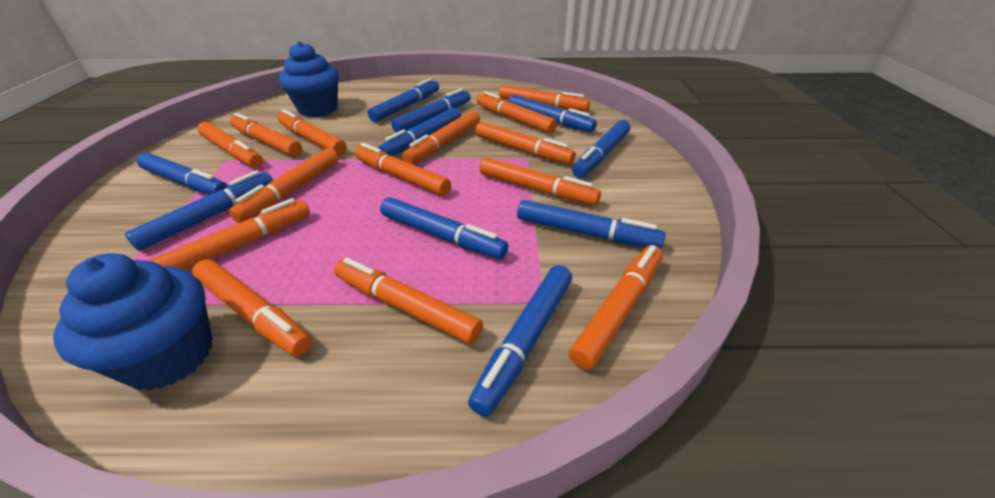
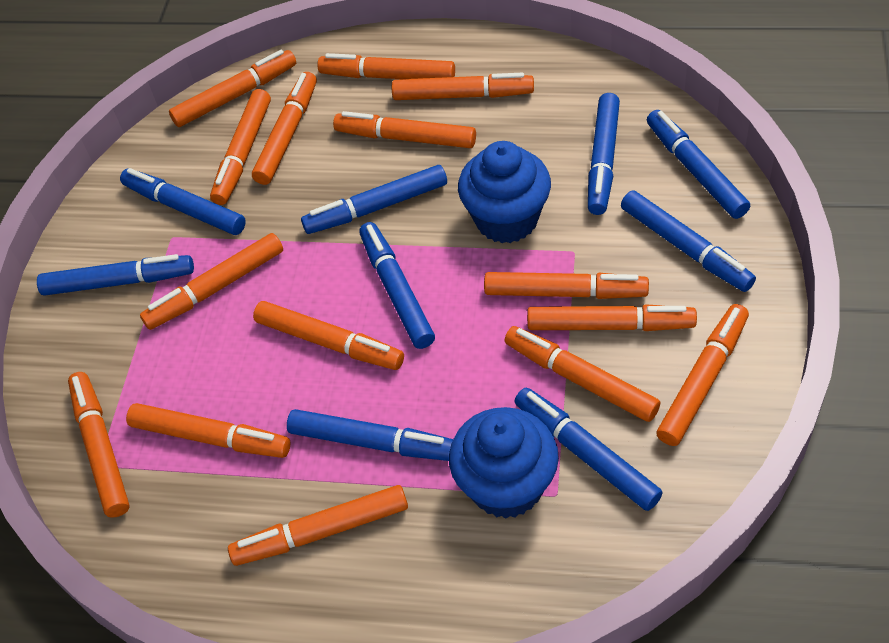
blue marker: [125,170,273,251] [137,153,227,195] [368,78,439,122] [378,107,462,156] [380,197,509,259] [391,88,471,133] [468,265,572,417] [508,95,597,132] [517,200,666,249] [572,120,630,178] = 10 -> [37,254,194,295] [120,168,246,235] [287,409,453,461] [301,165,447,234] [359,222,435,349] [514,388,663,511] [588,93,620,215] [621,190,756,292] [647,110,750,219] = 9
orange marker: [148,198,310,270] [192,259,312,356] [197,121,263,168] [229,148,339,223] [230,113,302,157] [278,109,347,156] [334,258,483,344] [354,143,451,196] [402,111,480,164] [475,122,576,165] [477,91,557,134] [480,158,601,205] [499,85,590,112] [569,245,663,370] = 14 -> [68,372,130,518] [126,403,290,458] [140,233,283,330] [169,50,296,127] [210,89,271,205] [228,485,408,566] [252,72,317,185] [253,301,404,370] [317,53,455,79] [333,111,476,148] [392,73,534,100] [484,272,649,299] [505,326,660,422] [527,304,697,331] [656,304,749,446] = 15

